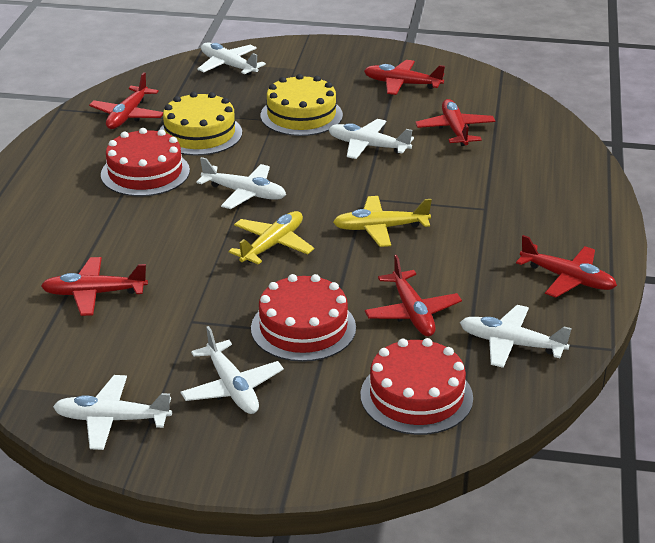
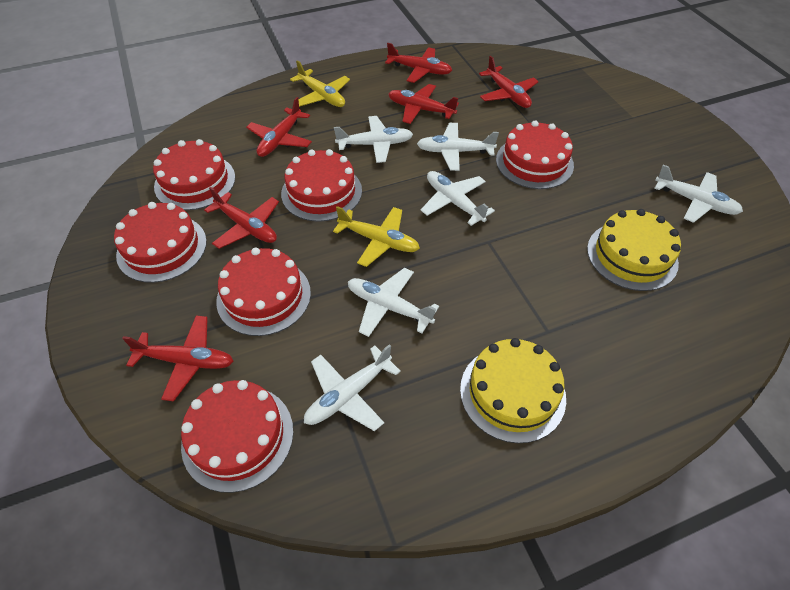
red cake: [101,128,190,196] [251,274,356,362] [361,338,473,435] = 3 -> [114,202,207,283] [153,139,235,210] [181,380,293,493] [216,247,311,336] [281,149,362,222] [496,120,574,189] = 6

